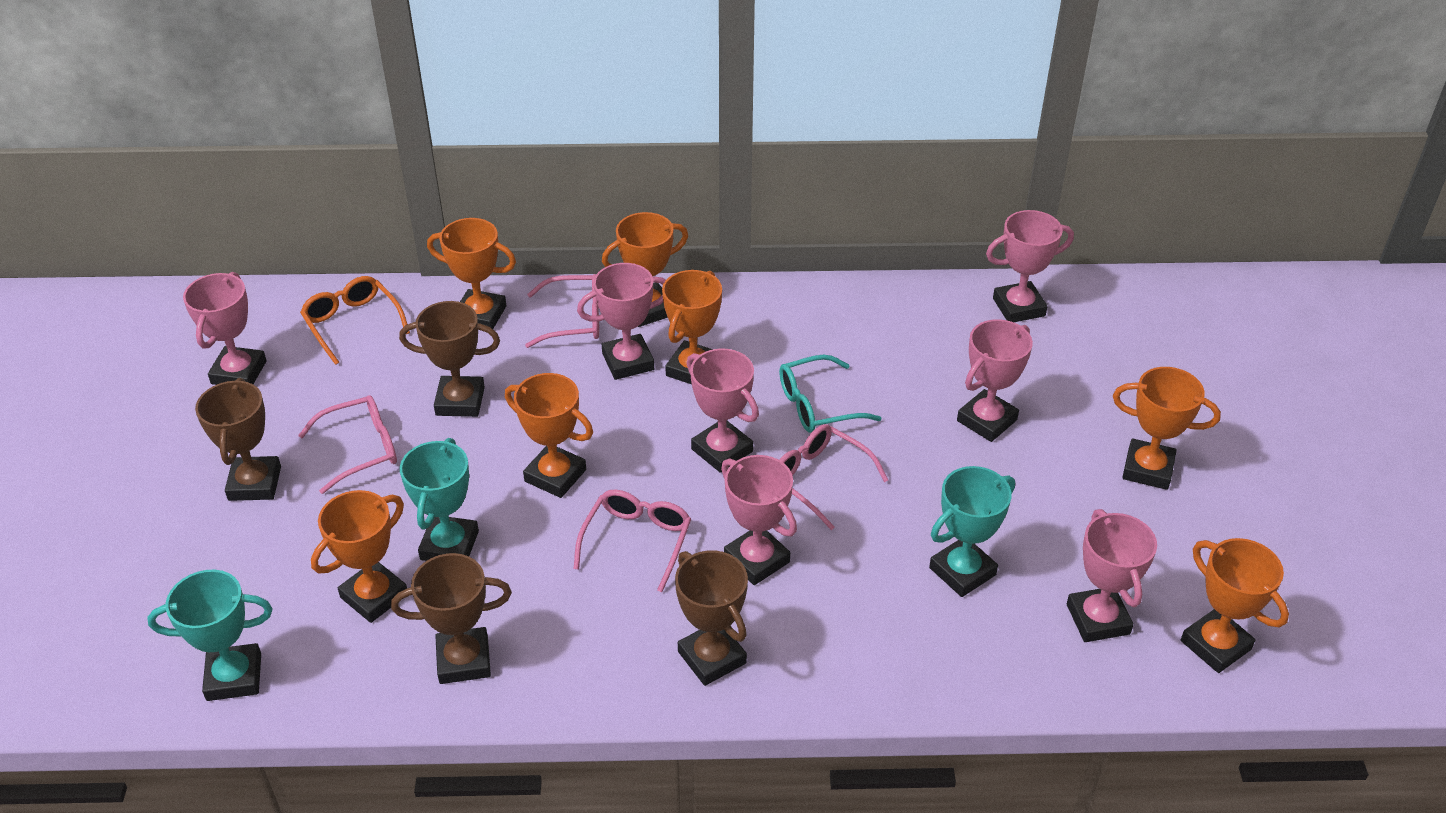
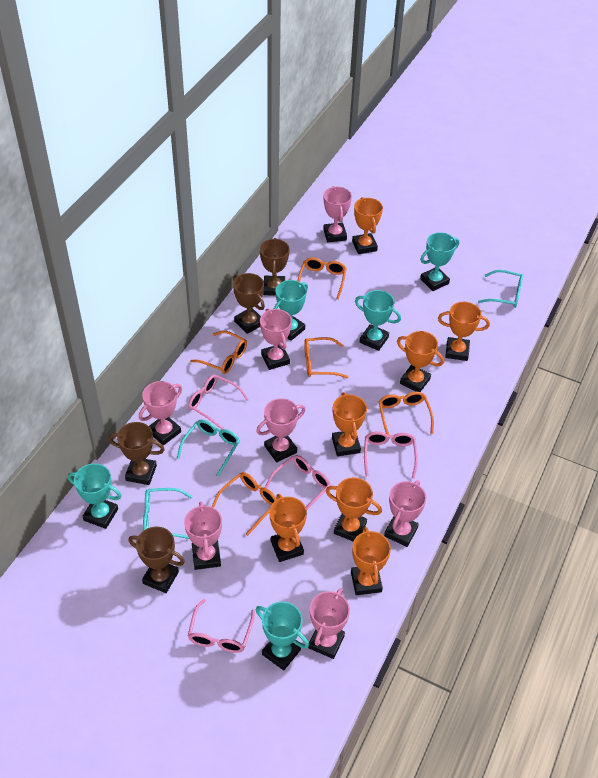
orange glasses: [300,276,410,365] = 1 -> [190,331,247,374] [211,472,276,536] [298,257,346,299] [304,337,348,378] [378,392,434,439] = 5
turquoise glasses: [779,355,882,433] = 1 -> [143,488,193,539] [177,420,240,477] [478,270,523,308] = 3
turquoise trophy: [147,570,272,701] [400,438,479,561] [929,466,1015,597] = 3 -> [68,463,121,529] [256,602,309,670] [274,280,308,341] [355,290,401,351] [420,232,459,291] = 5

